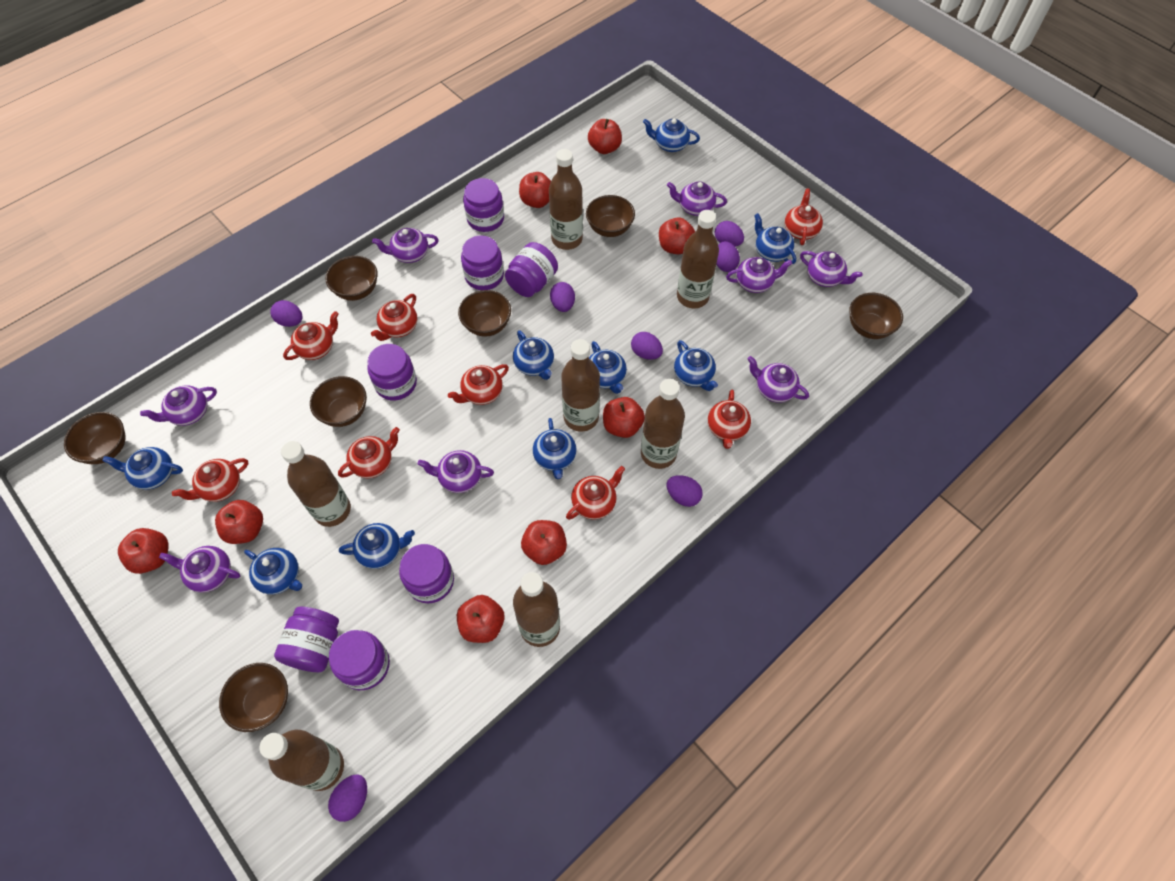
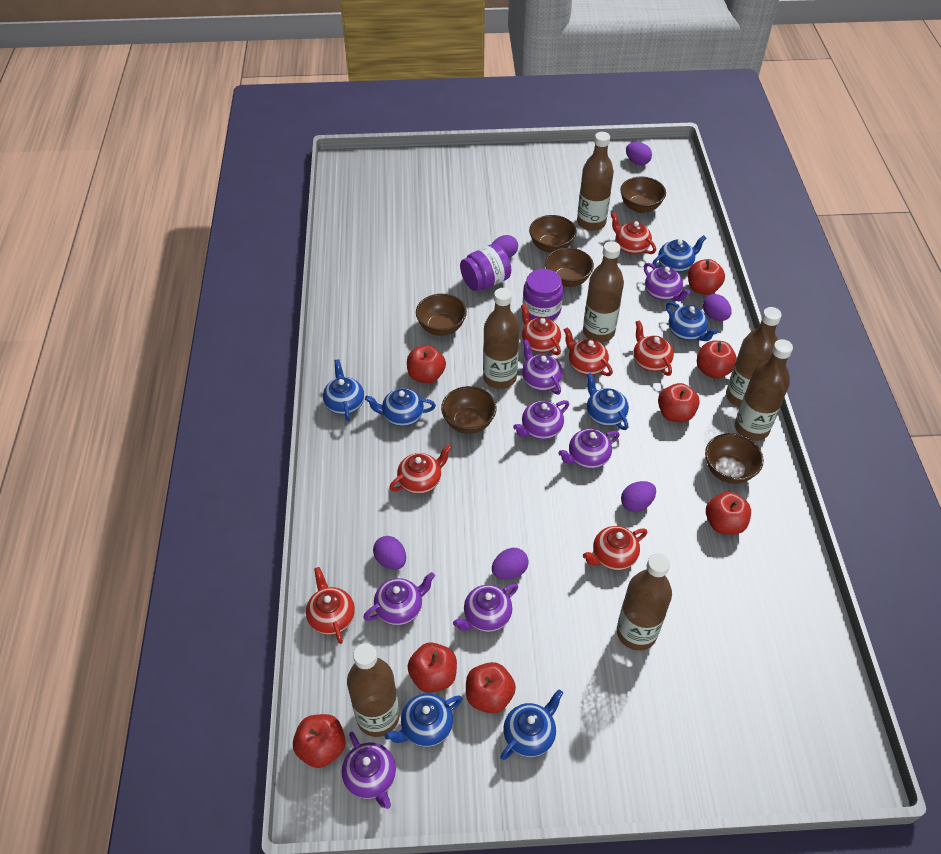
blue teapot: [102,447,183,490] [244,548,302,594] [339,523,415,569] [513,330,554,380] [533,418,576,479] [589,341,627,394] [643,119,700,152] [674,340,718,391] [754,213,796,264] = 9 -> [323,359,364,421] [365,388,436,426] [385,694,463,747] [500,690,563,760] [587,373,629,430] [652,235,706,273] [666,302,717,341] = 7
brown bowl: [64,412,126,464] [219,663,288,732] [310,376,367,427] [325,256,378,301] [458,290,511,337] [586,195,635,237] [849,293,903,339] = 7 -> [416,294,467,336] [441,386,497,434] [529,215,577,253] [545,247,594,287] [620,177,666,213] [705,433,764,484] = 6
purple egg: [271,300,303,327] [328,774,367,822] [550,282,575,312] [631,332,663,360] [667,475,703,507] [715,221,744,247] [716,241,740,272] = 7 -> [373,536,406,570] [492,235,518,258] [492,548,529,580] [621,481,656,512] [626,142,652,165] [703,294,732,321] = 6
purple jar: [274,607,339,672] [329,630,390,690] [367,344,417,401] [399,544,454,603] [461,235,504,290] [463,178,504,232] [505,242,558,297] = 7 -> [460,244,511,291] [523,269,563,320] = 2
purple teapot: [140,385,217,426] [159,546,240,593] [372,228,439,263] [418,450,494,493] [667,181,727,216] [726,257,792,293] [748,356,809,403] [800,251,863,287] = 8 -> [342,732,396,809] [363,572,435,625] [453,584,518,632] [513,400,569,439] [522,339,563,395] [558,429,620,469] [644,263,690,301] = 7
red teapot: [172,458,249,502] [283,311,339,360] [338,427,400,478] [371,294,417,341] [448,364,509,405] [566,466,625,520] [708,389,751,449] [785,189,823,245] = 8 -> [306,567,355,644] [389,445,452,494] [521,304,561,355] [564,327,613,376] [583,526,647,570] [611,212,656,254] [633,320,674,376] = 7

